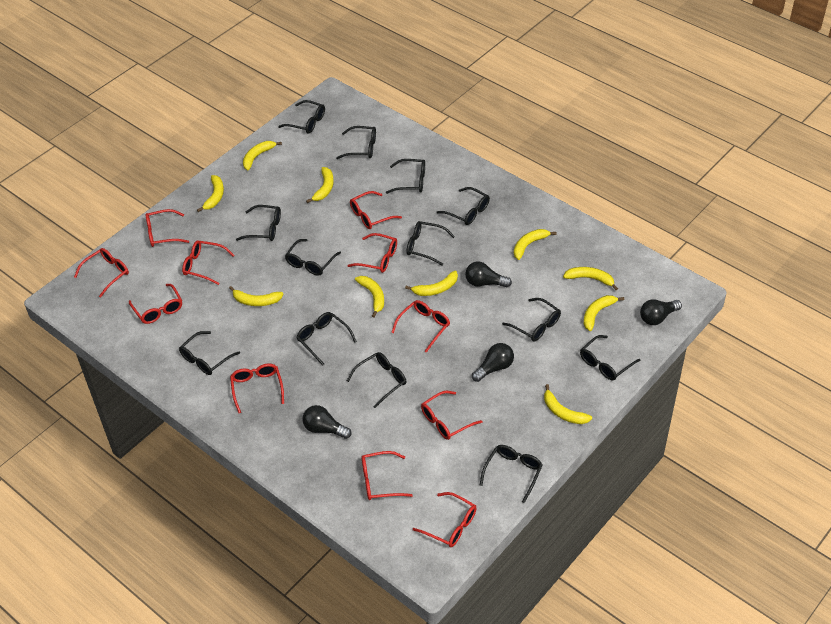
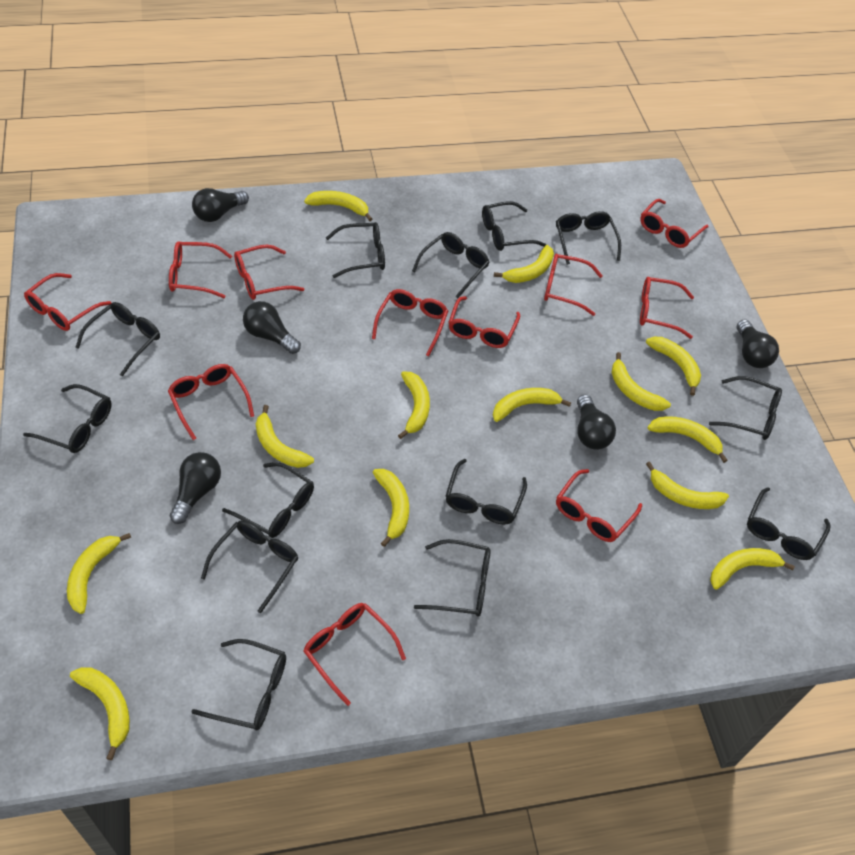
black light bulb: [303,405,351,439] [465,261,512,288] [472,343,514,382] [640,299,682,325] = 4 -> [170,452,221,524] [192,188,249,222] [243,301,301,354] [577,394,616,450] [737,319,779,368] = 5
yellow banana: [197,175,224,212] [229,286,283,306] [243,141,282,170] [306,167,334,203] [355,276,384,317] [405,271,458,296] [514,229,557,260] [544,384,592,424] [563,267,618,290] [584,295,624,331] = 10 -> [67,533,131,614] [70,667,130,760] [256,405,314,468] [304,191,372,221] [372,469,409,547] [398,371,430,439] [493,388,571,422] [494,245,554,283] [611,352,671,411] [646,337,701,396] [646,461,729,509] [648,416,728,463] [710,548,795,590] = 13

